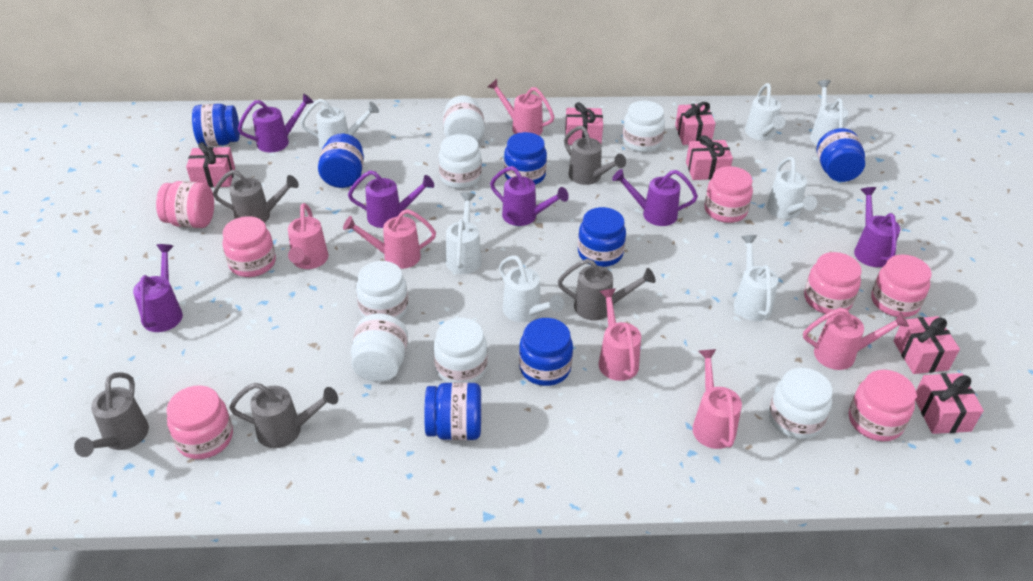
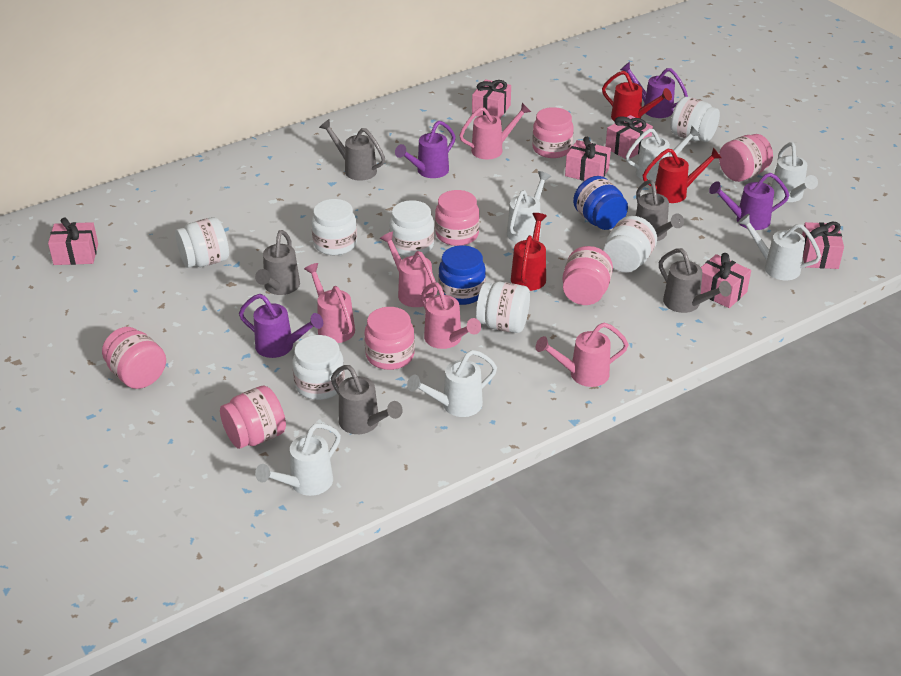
blue jar: [192,104,240,146] [318,134,364,188] [424,382,481,440] [504,132,547,185] [519,318,573,386] [578,207,626,267] [817,128,865,182] = 7 -> [439,245,486,305] [573,176,628,230] = 2
pink watering can: [288,203,328,269] [343,209,436,269] [488,79,554,135] [599,289,641,381] [692,349,742,449] [803,307,909,370] = 6 -> [304,263,355,343] [380,231,438,307] [421,282,481,349] [459,103,531,159] [536,322,629,387] = 5
purple watering can: [133,244,183,332] [238,93,313,153] [348,170,434,228] [490,166,569,226] [612,169,698,226] [854,187,900,267] = 6 -> [239,294,323,358] [395,121,456,178] [620,62,688,118] [709,173,789,230] = 4
red watering can: none = 0 -> [511,213,547,291] [602,71,672,121] [643,148,722,203] = 3
white watering can: [300,99,379,149] [446,193,482,274] [499,255,564,322] [734,235,778,321] [745,83,786,141] [766,157,817,219] [810,80,848,145] = 7 -> [255,423,341,496] [407,350,497,417] [507,171,551,243] [626,126,700,182] [738,214,821,280] [771,142,818,202] = 6

